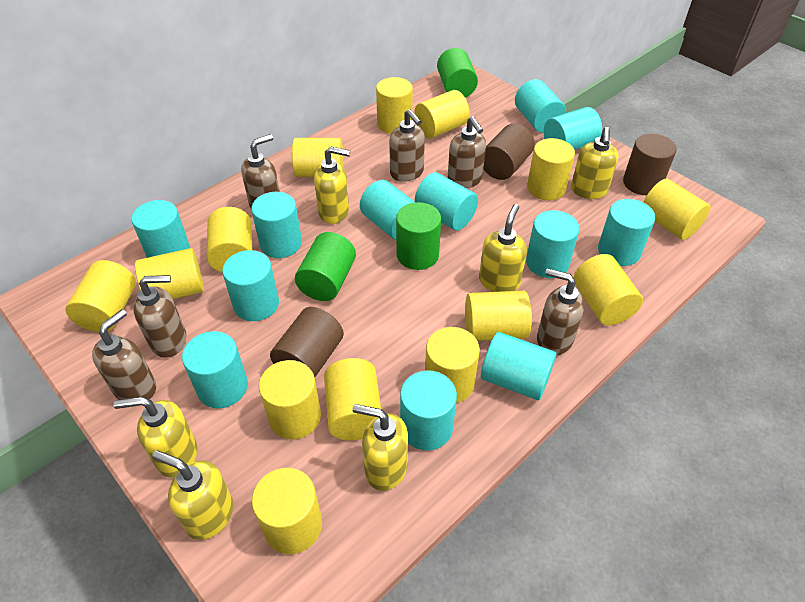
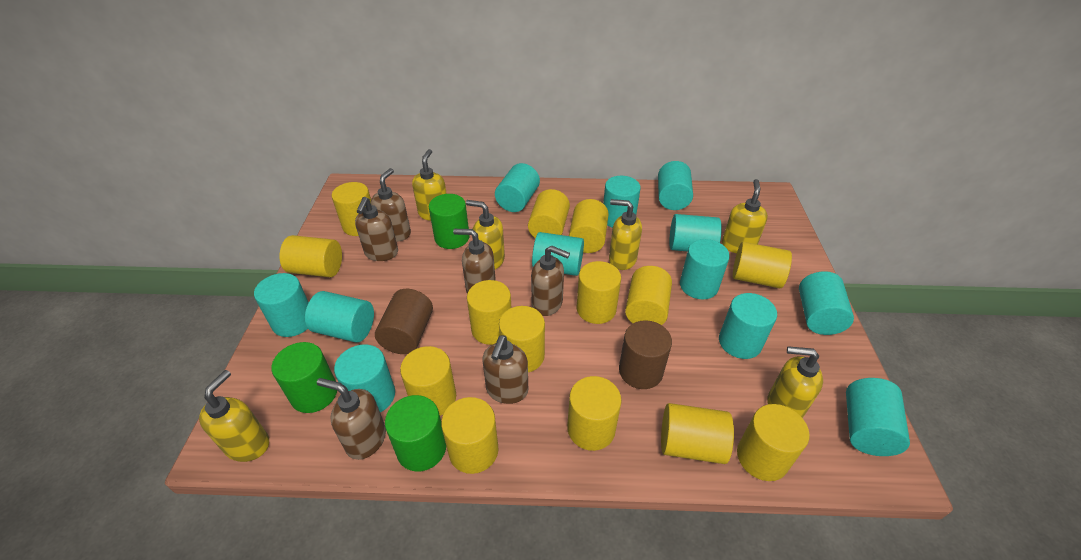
brown cylinder: [270,307,344,377] [483,124,535,180] [623,134,677,195] = 3 -> [375,289,433,354] [619,320,672,389] = 2

